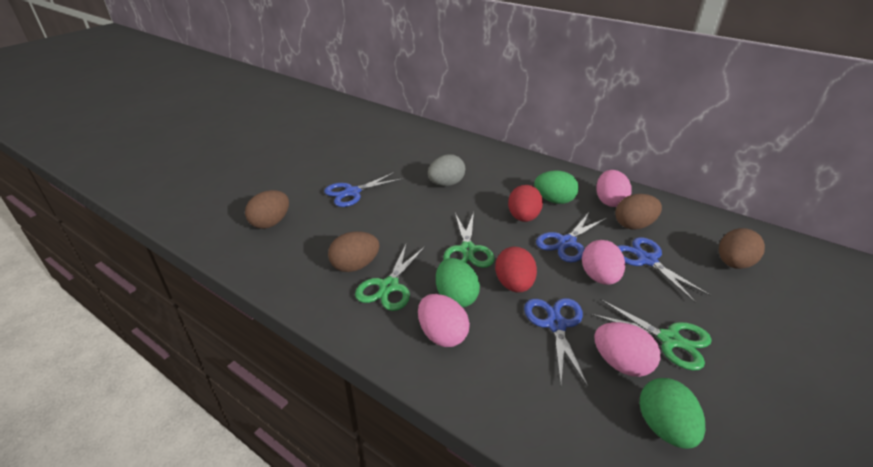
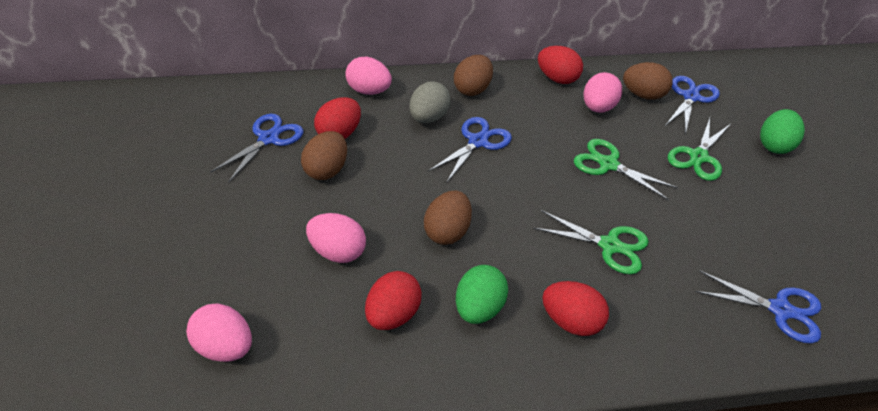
green egg: [436,258,480,307] [534,170,579,204] [640,378,705,449] = 3 -> [456,265,508,324] [760,109,805,154] = 2
red egg: [495,247,537,293] [508,185,543,222] = 2 -> [314,97,361,139] [365,271,422,330] [538,46,583,84] [542,281,609,336] = 4

